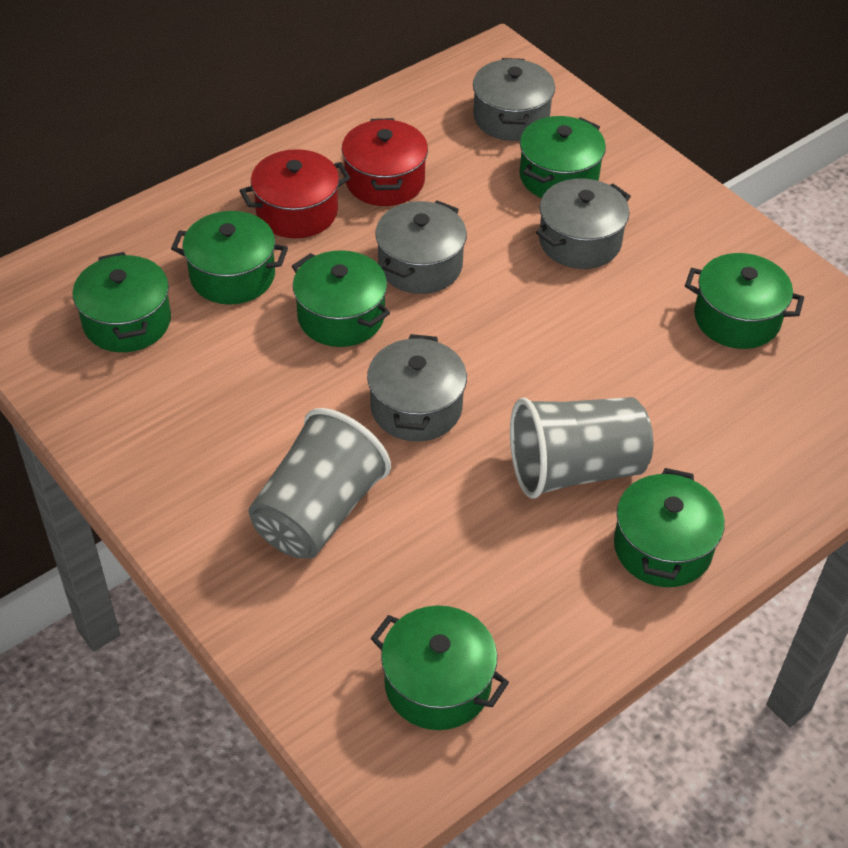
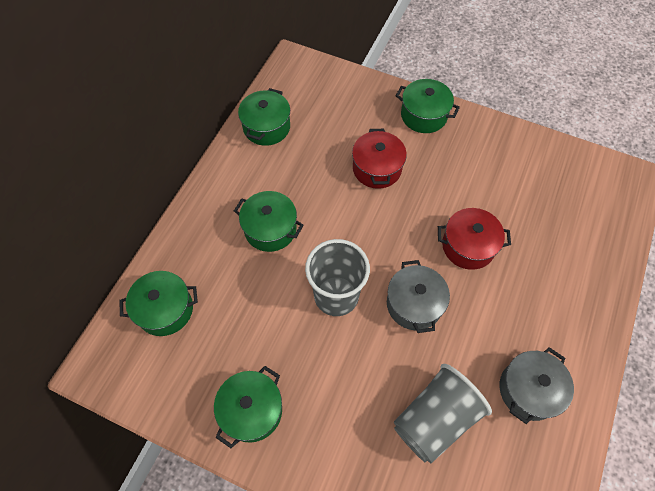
green pot: [72,252,171,352] [171,211,288,305] [292,250,390,347] [371,605,509,730] [520,116,606,198] [614,468,725,587] [685,253,804,349] = 7 -> [119,271,198,336] [214,366,282,448] [234,191,304,252] [238,88,290,146] [396,79,460,133] = 5
grey pot: [367,334,467,441] [375,200,467,294] [473,58,555,141] [536,178,631,269] = 4 -> [387,260,450,333] [499,347,574,424] = 2

